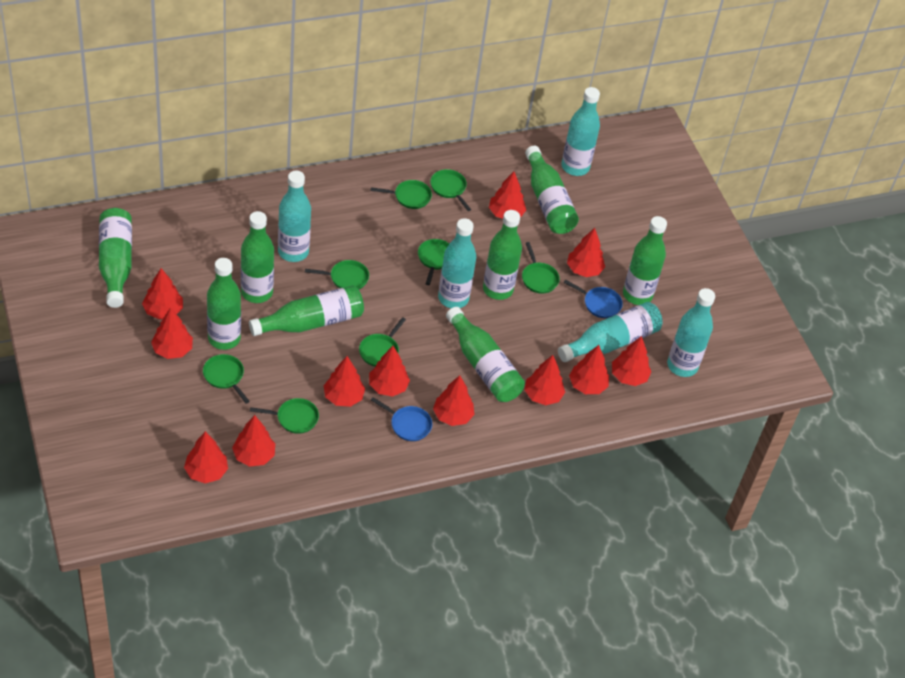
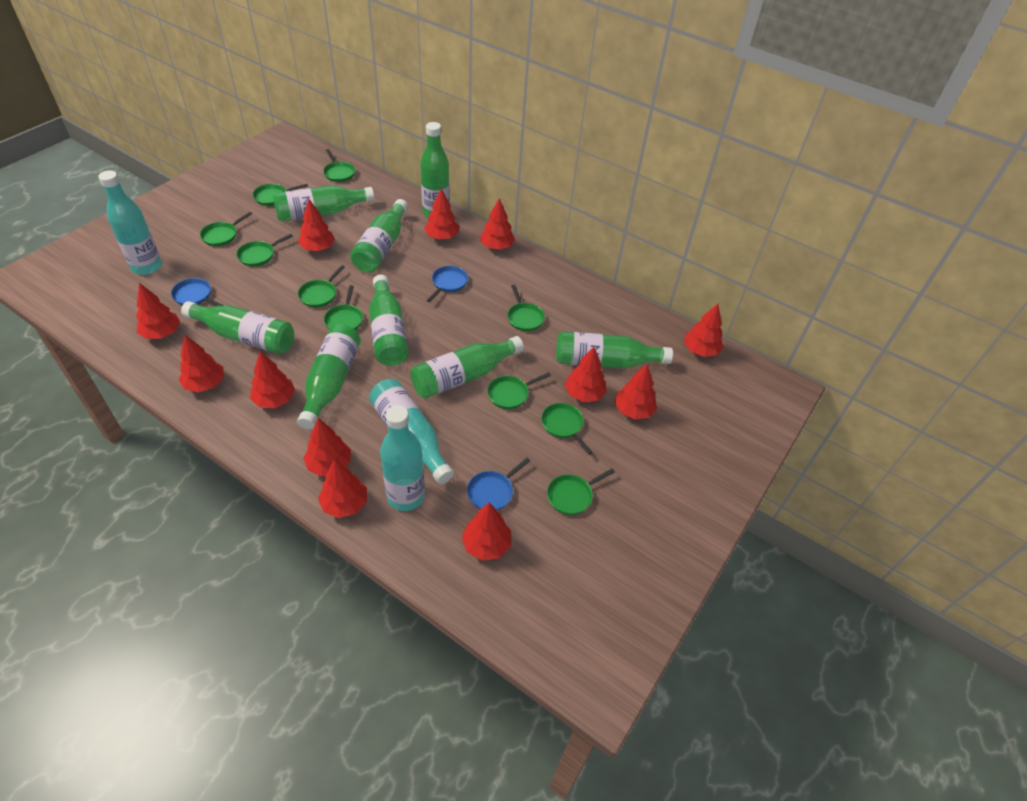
blue pan: [371,397,432,441] [563,279,623,318] = 2 -> [171,278,222,306] [427,266,468,302] [467,458,530,510] = 3
green pan: [203,354,250,404] [250,398,319,434] [305,260,369,289] [359,317,406,367] [371,180,432,209] [418,239,449,285] [430,169,471,211] [522,242,560,294] = 8 -> [200,212,252,246] [236,234,293,266] [253,184,308,206] [298,265,345,307] [323,149,355,182] [324,285,363,330] [487,372,551,409] [507,285,545,331] [541,403,593,455] [547,469,615,515] = 10
turquoise bottle: [278,171,311,262] [438,218,476,308] [558,302,663,362] [561,87,600,176] [667,288,715,377] = 5 -> [98,170,162,275] [369,379,454,484] [380,405,425,511] = 3

